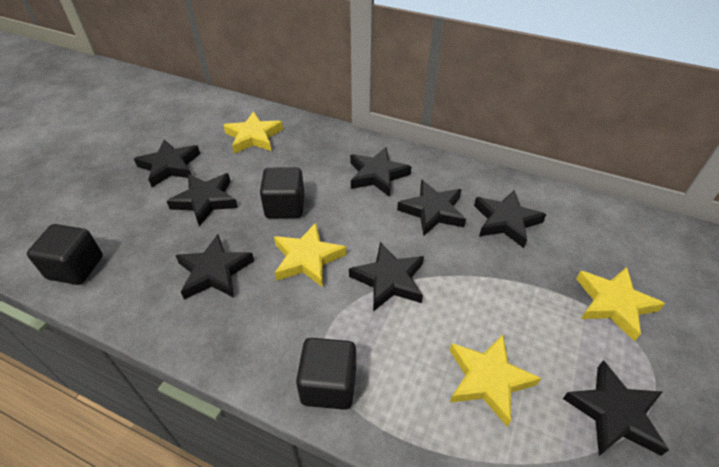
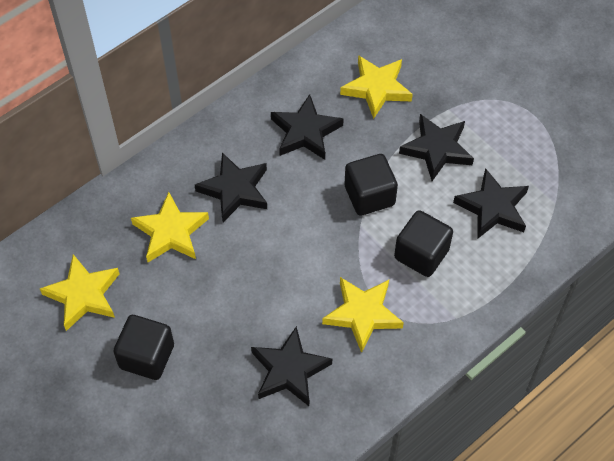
black star: [134,139,200,187] [166,173,238,226] [175,234,254,300] [349,242,424,312] [350,147,412,197] [397,180,466,236] [474,190,546,248] [563,360,669,456] = 8 -> [195,152,267,222] [251,326,332,406] [271,94,344,160] [399,114,474,181] [453,168,529,238] = 5

